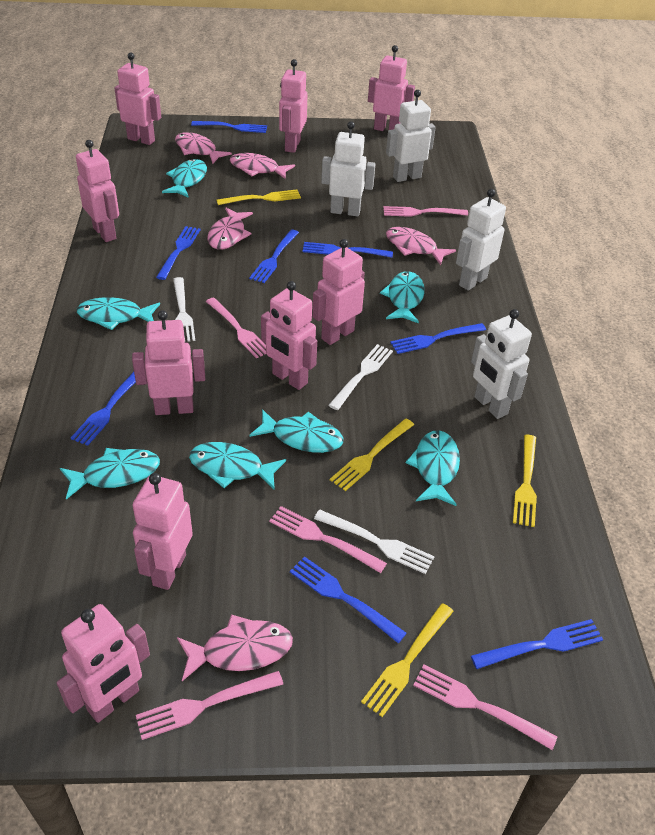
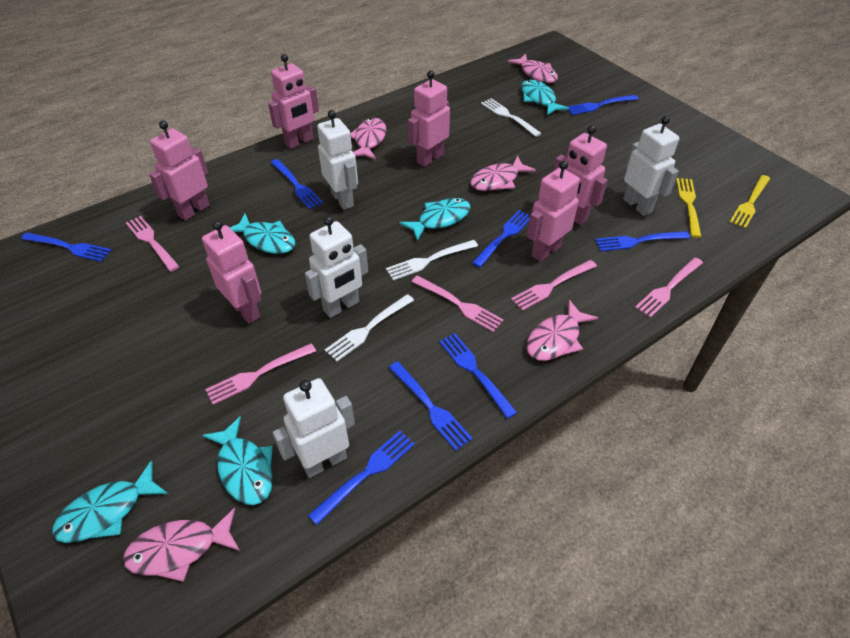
pink robot: [57,604,150,723] [76,140,119,242] [114,53,161,145] [132,310,205,415] [132,473,193,590] [261,281,317,390] [279,59,307,153] [312,239,365,345] [368,45,415,131] = 9 -> [149,121,210,221] [202,220,261,323] [268,54,319,149] [408,70,450,167] [527,161,580,262] [553,125,608,225] = 6
turquoise fish: [60,448,160,500] [77,297,160,330] [162,159,207,198] [189,442,286,490] [249,409,343,453] [380,271,425,323] [406,430,460,506] = 7 -> [52,460,168,543] [202,416,273,505] [230,213,295,254] [400,198,471,241] [521,80,569,115] = 5
yellow fork: [216,190,301,205] [330,419,414,491] [361,603,454,717] [513,435,537,527] = 4 -> [676,178,701,238] [730,175,770,229] = 2

